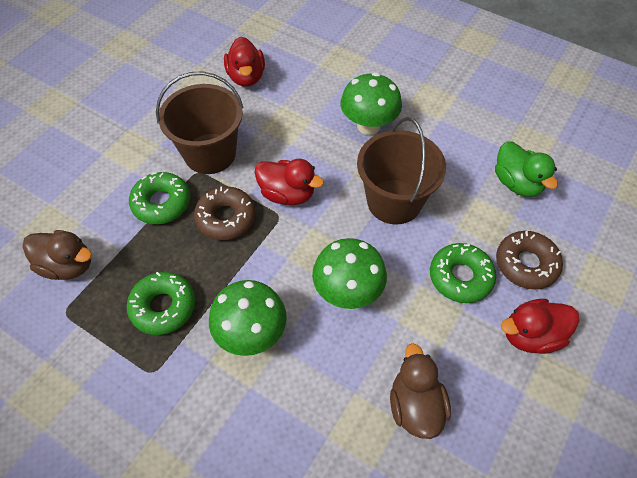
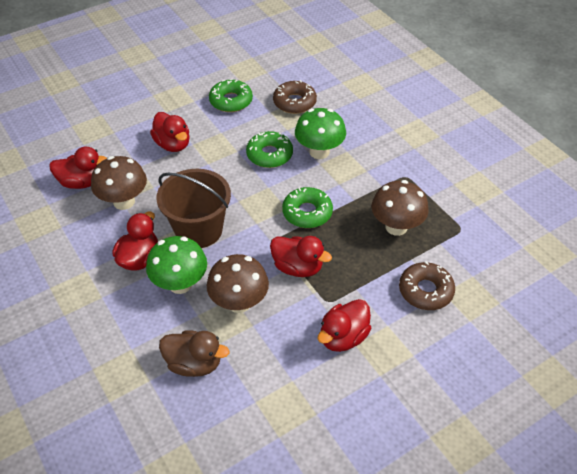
brown bucket: [156,71,244,174] [357,117,446,224] = 2 -> [156,169,231,248] = 1
brown duck: [22,230,92,280] [390,343,451,439] = 2 -> [159,330,229,377] = 1
brown mushroom: none = 0 -> [91,156,147,210] [207,254,269,313] [371,180,428,236] = 3
green duck: [495,141,558,197] = 1 -> none = 0
green mushroom: [209,280,287,356] [312,238,387,309] [341,73,402,135] = 3 -> [146,236,207,294] [295,108,346,159] = 2
red duck: [224,36,265,87] [254,159,324,205] [501,299,579,354] = 3 -> [49,146,107,189] [112,212,158,270] [150,112,190,152] [270,236,332,277] [318,299,372,352] = 5

